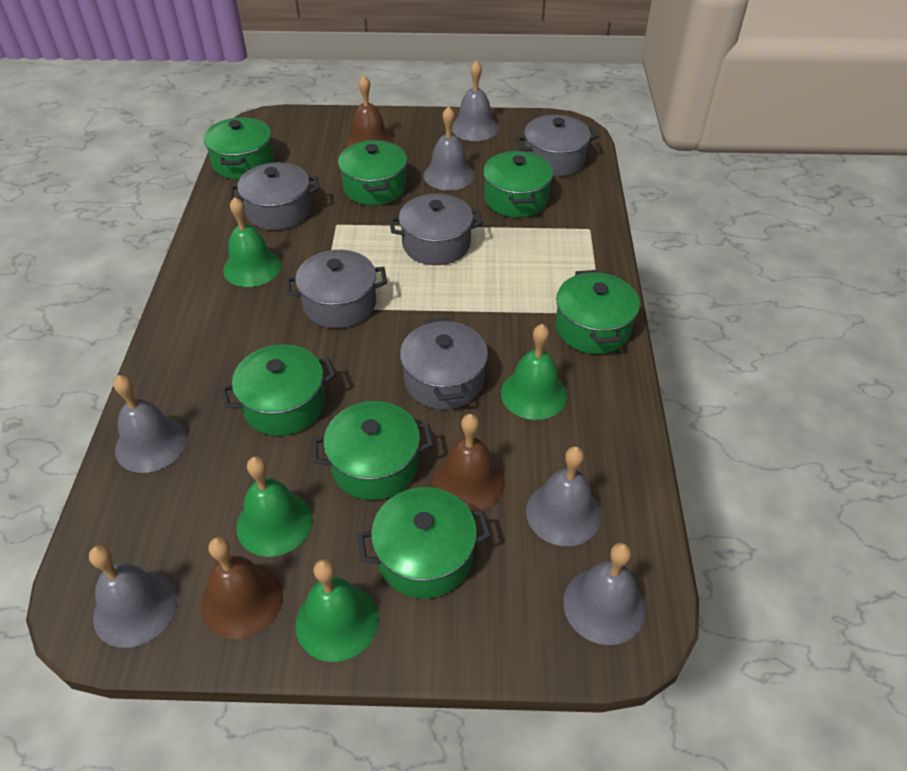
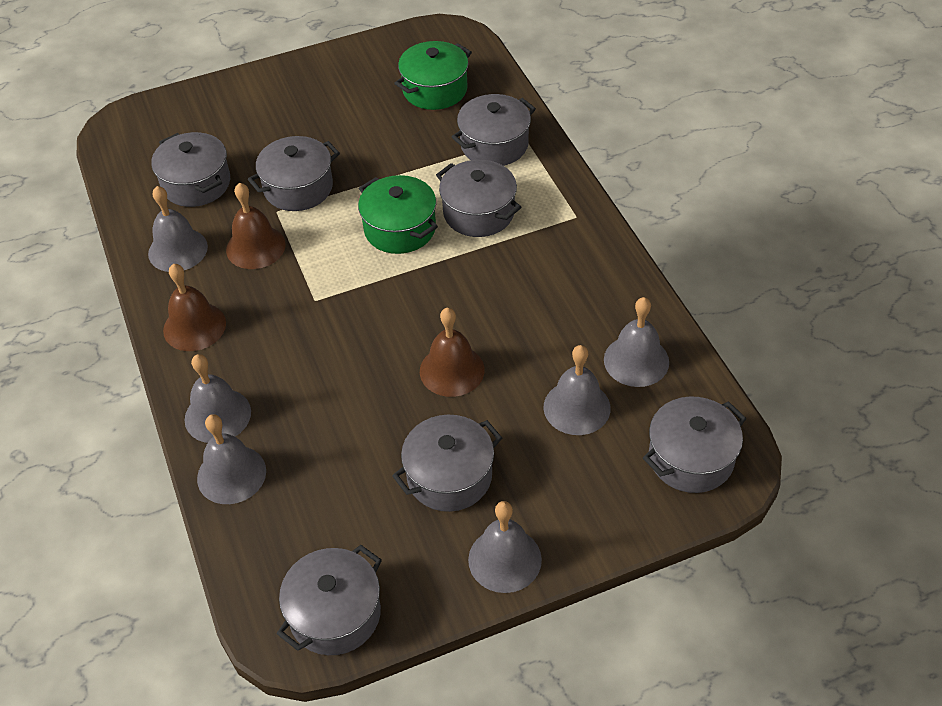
green bell: [223,197,281,287] [236,457,313,557] [296,559,378,662] [501,324,567,420] = 4 -> none = 0
green pot: [204,117,274,180] [221,344,336,436] [312,401,433,500] [338,140,407,205] [357,487,491,599] [483,150,553,217] [555,270,640,354] = 7 -> [358,175,438,254] [394,41,472,110] = 2
grey pot: [229,162,319,230] [286,250,387,328] [389,194,483,265] [400,318,488,410] [515,115,599,177] = 5 -> [151,132,230,207] [248,136,340,211] [277,545,382,655] [392,415,502,512] [436,160,521,237] [452,94,536,166] [643,397,747,493] = 7

